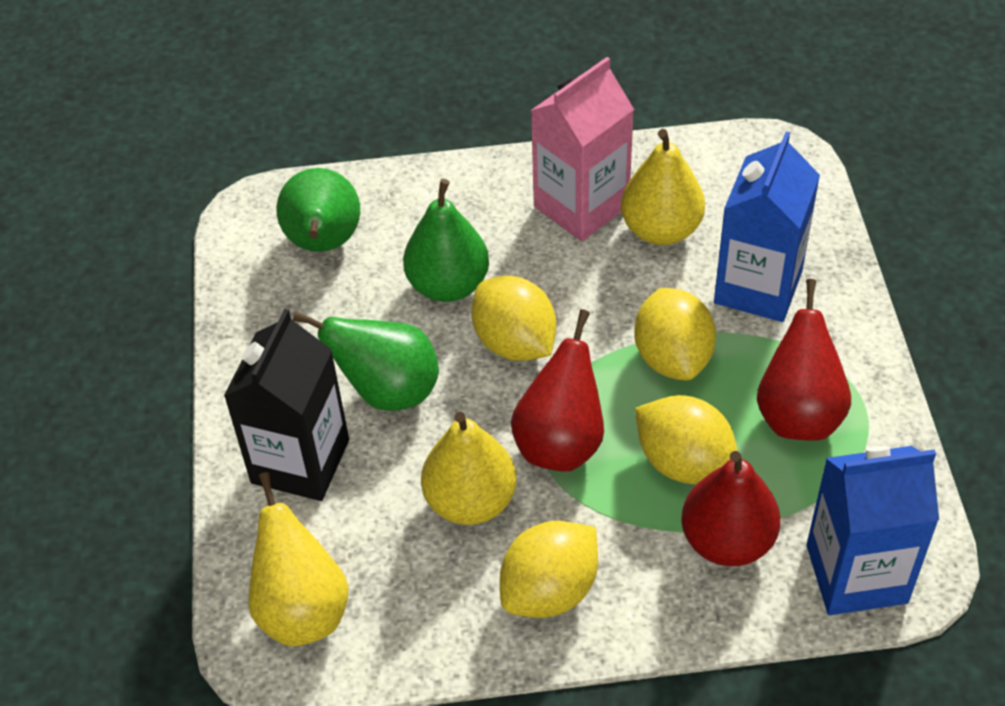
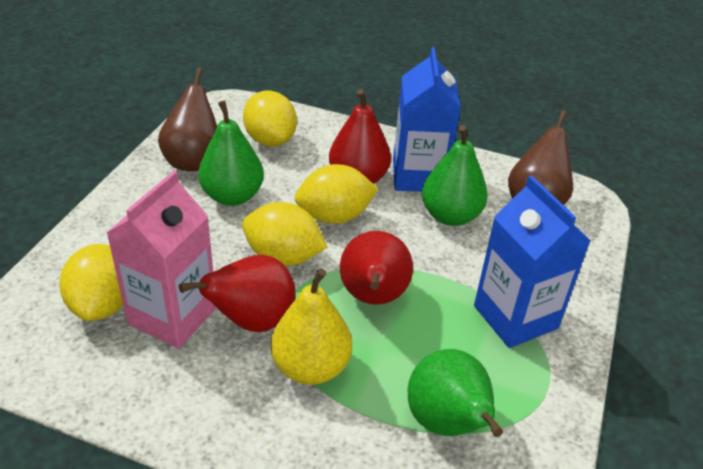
black carton: [224,309,349,501] = 1 -> none = 0
brown pear: none = 0 -> [158,67,217,171] [508,110,573,205] = 2
yellow pear: [249,472,349,646] [421,412,516,525] [621,129,705,245] = 3 -> [271,268,352,385] = 1

